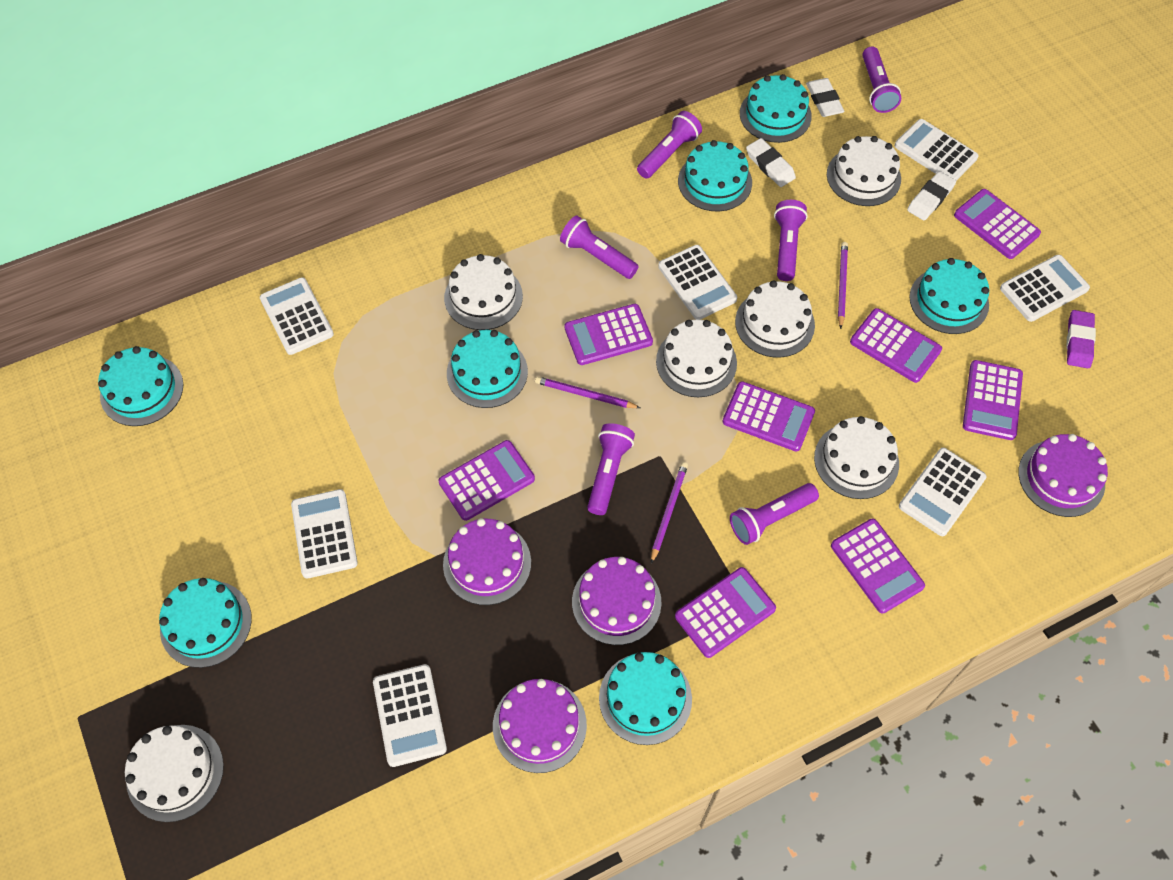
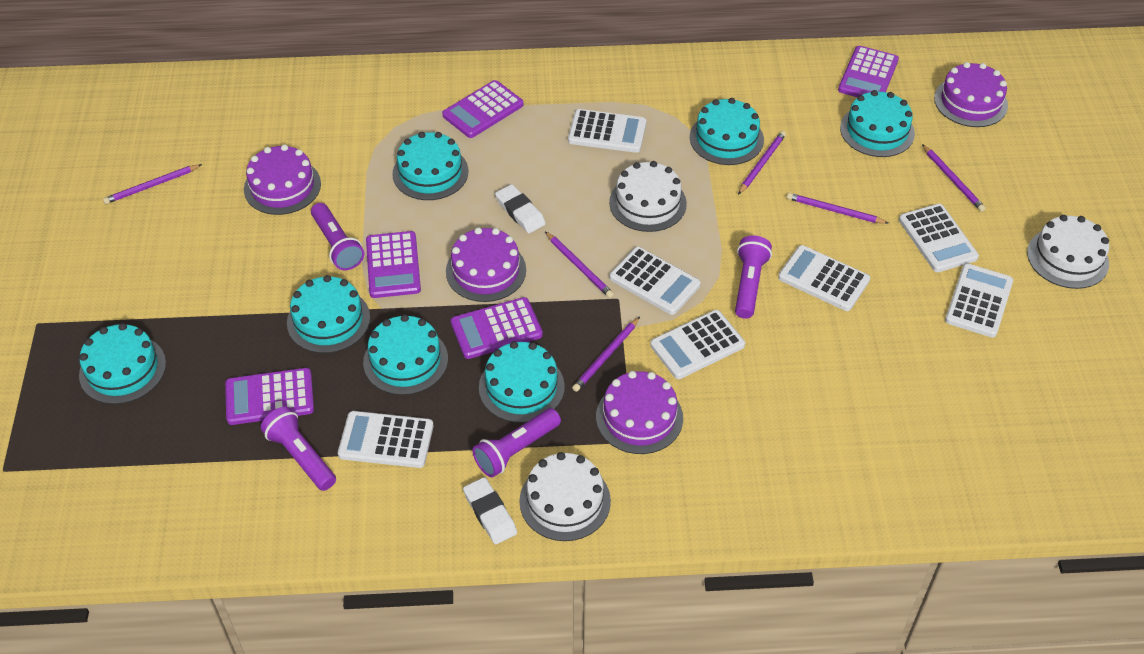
purple calculator: [439,440,535,521] [564,304,653,365] [675,567,776,658] [722,381,815,452] [831,519,925,613] [850,308,942,383] [954,189,1041,259] [963,360,1023,440] = 8 -> [225,368,314,425] [366,231,421,298] [442,80,524,138] [451,297,543,359] [838,46,899,97] = 5
purple eraser: [1066,310,1096,368] = 1 -> none = 0
purple flashlight: [560,215,639,279] [587,423,635,515] [637,111,702,179] [730,483,819,545] [774,200,808,281] [862,46,901,113] = 6 -> [261,407,336,491] [311,203,364,270] [473,408,561,477] [735,235,772,319] = 4
purple pencil: [535,376,640,408] [651,462,688,564] [838,242,848,329] = 3 -> [103,164,202,204] [545,232,614,298] [572,317,640,392] [738,131,786,195] [787,193,888,224] [922,144,986,212] = 6
white cake: [125,725,224,822] [444,254,523,330] [656,320,737,397] [735,280,815,357] [814,416,899,499] [827,136,901,206] = 6 -> [519,452,611,541] [609,161,687,232] [1027,215,1109,289] = 3
white eraser: [746,138,796,187] [806,78,845,117] [907,171,956,221] = 3 -> [463,477,517,544] [495,184,546,233] = 2

